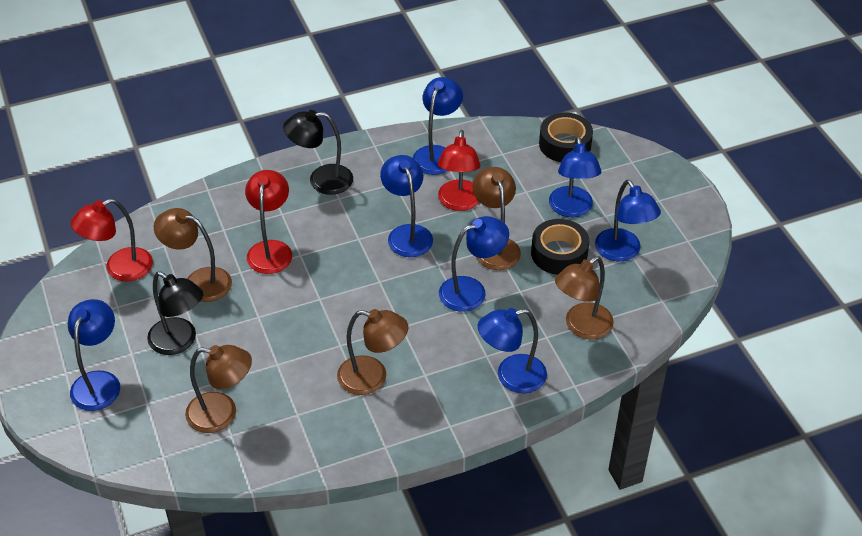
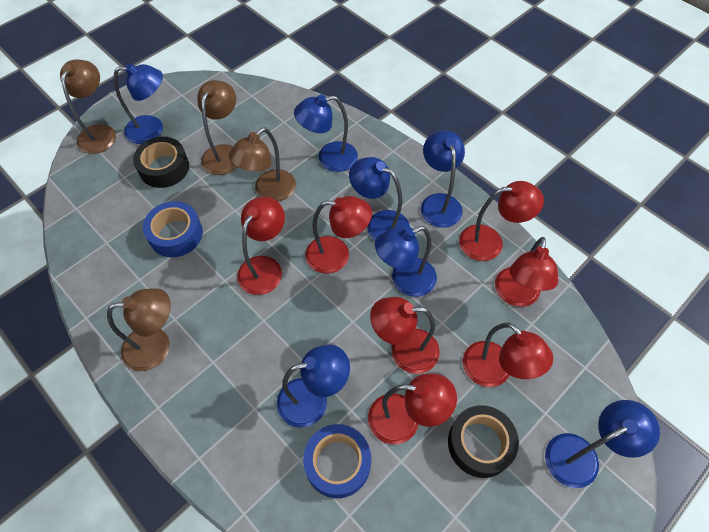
black lamp: [147,271,203,355] [283,110,353,195] = 2 -> none = 0
blue tape: none = 0 -> [143,201,203,257] [303,424,371,498] = 2
brown lamp: [154,208,232,302] [185,345,252,433] [337,309,408,395] [472,167,521,270] [555,256,614,339] = 5 -> [60,60,116,154] [107,288,170,371] [197,80,237,175] [229,127,296,202] = 4
red lamp: [71,198,153,282] [245,170,292,274] [438,130,481,211] = 3 -> [237,196,285,295] [305,196,372,274] [368,373,457,444] [370,297,440,374] [459,181,544,261] [463,323,553,387] [495,237,558,307] = 7

